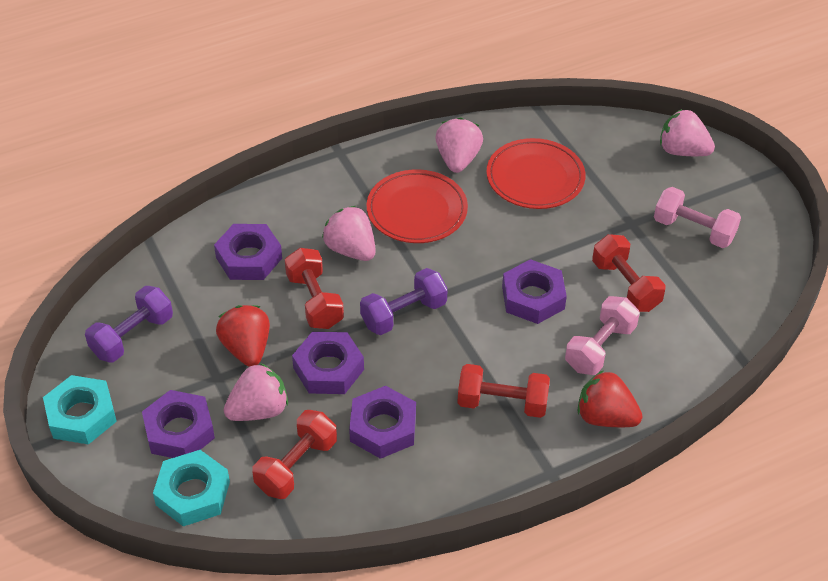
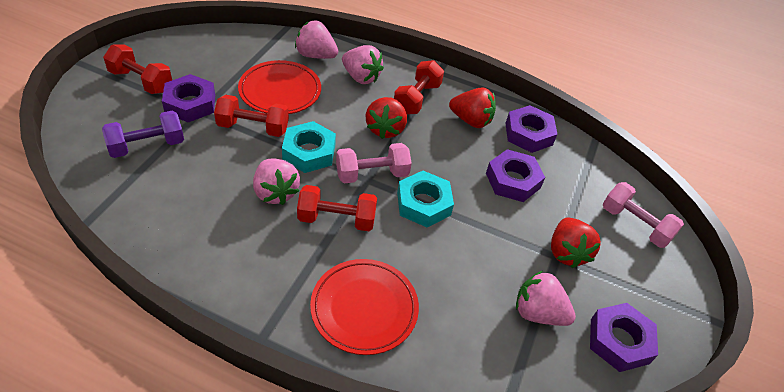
purple dumbbell: [85,286,173,362] [360,268,448,335] = 2 -> [102,110,184,158] = 1
purple nut: [142,390,215,458] [214,224,282,280] [292,332,364,394] [349,386,416,459] [502,259,567,324] = 5 -> [162,74,215,123] [486,149,545,202] [505,105,557,153] [590,303,658,372] = 4
red strawberry: [216,305,270,367] [578,370,642,427] = 2 -> [366,97,407,139] [449,87,496,128] [551,218,601,268] = 3

